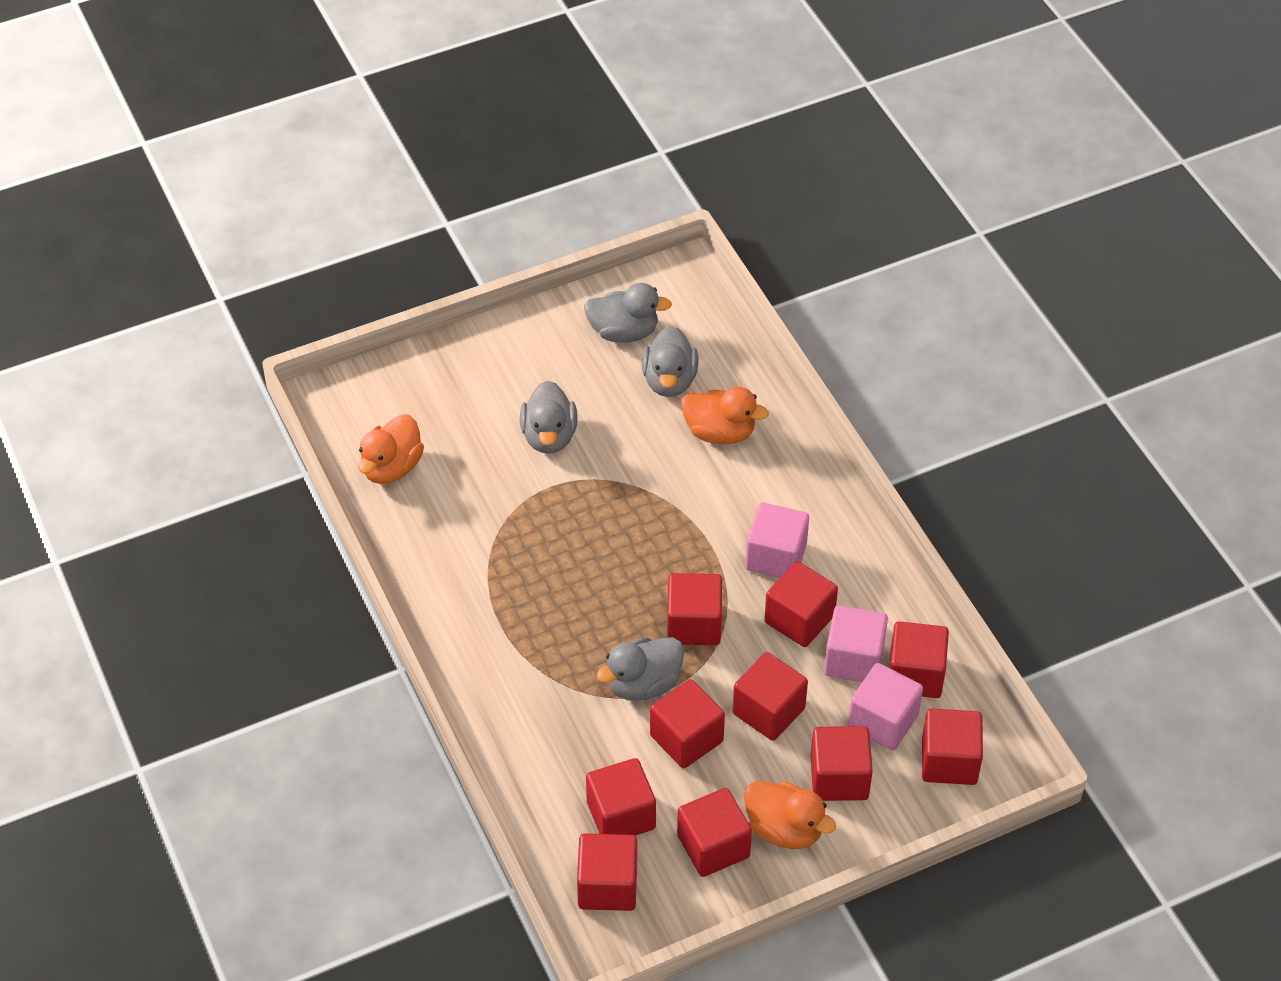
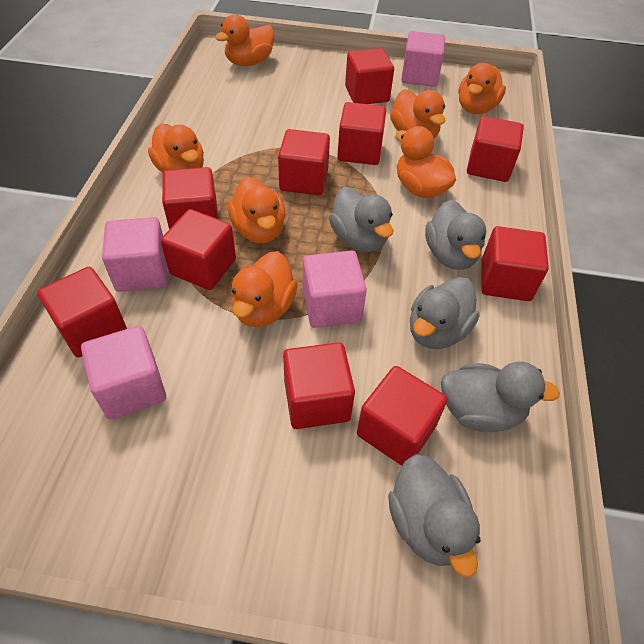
grey duck: [520,381,578,454] [584,283,672,343] [596,637,684,701] [642,326,699,397] = 4 -> [329,187,393,252] [388,454,480,578] [410,277,480,349] [425,200,486,270] [441,362,560,432] = 5
orange duck: [358,414,424,484] [681,387,769,445] [744,781,836,849] = 3 -> [148,124,204,173] [215,14,274,66] [228,177,285,243] [231,251,298,327] [390,89,446,139] [396,126,456,198] [458,63,506,114] = 7
pink cube: [745,502,809,578] [824,605,888,682] [848,663,923,751] = 3 -> [81,326,166,420] [102,217,167,292] [303,251,367,328] [401,31,445,87] = 4

